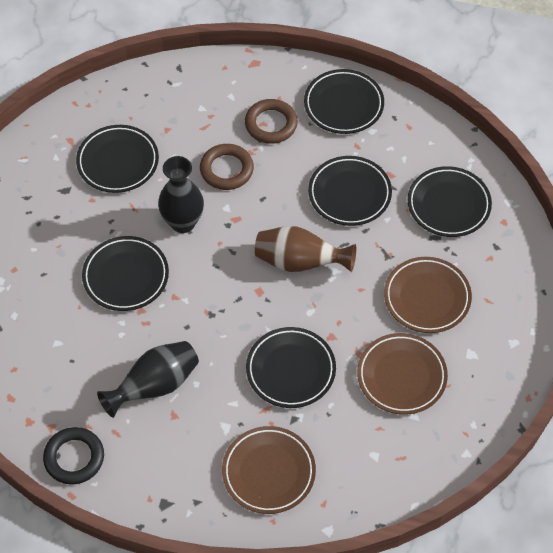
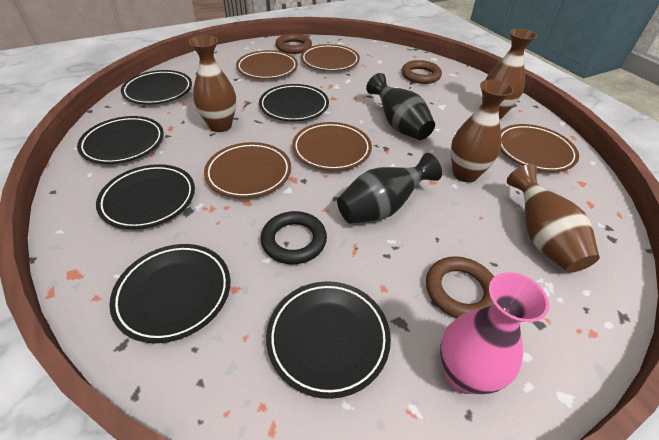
brown plate: [222,426,316,514] [357,333,448,415] [384,257,472,333] = 3 -> [204,142,291,198] [236,50,298,79] [292,122,372,171] [301,44,360,71] [500,124,579,172] = 5
brown ring: [200,144,254,190] [245,99,298,144] = 2 -> [275,33,312,54] [402,60,442,84] [426,256,494,318] = 3
brown vase: [255,226,356,272] = 1 -> [188,35,236,132] [451,79,514,183] [482,29,537,119] [507,164,600,273] = 4
pink vase: none = 0 -> [440,272,549,394] = 1

